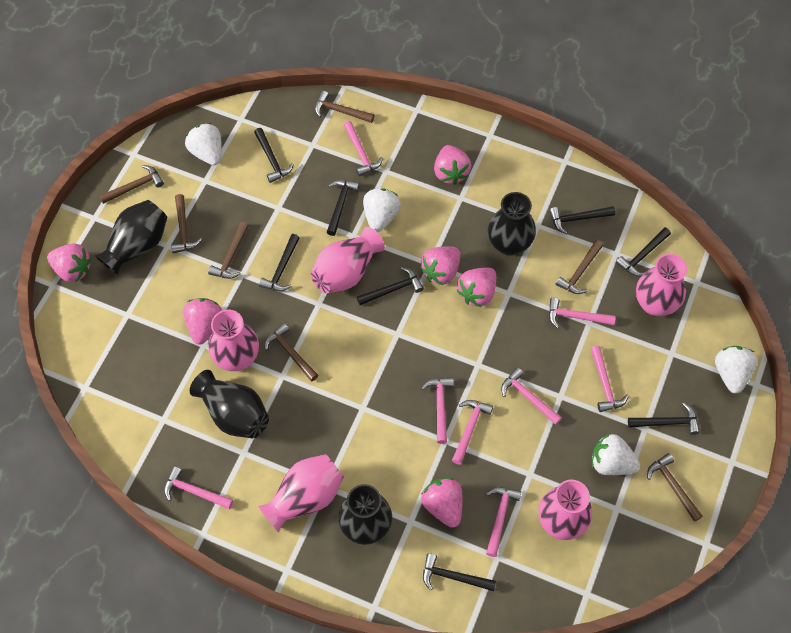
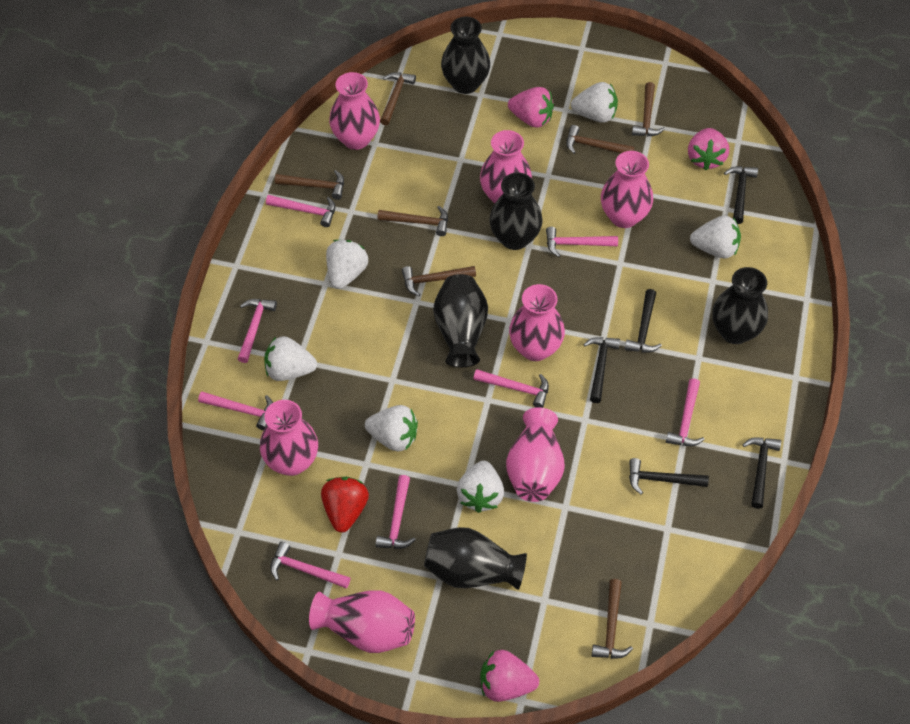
black hammer: [254,128,294,183] [259,234,300,291] [327,180,360,236] [357,267,424,305] [423,553,496,591] [549,206,615,234] [616,228,671,276] [628,403,700,435] = 8 -> [583,337,620,403] [625,289,662,353] [629,458,709,495] [724,166,758,224] [743,438,781,509] = 5
black vase: [95,200,167,275] [190,370,269,439] [338,484,392,545] [488,192,536,256] = 4 -> [424,527,527,590] [433,274,488,367] [441,17,490,94] [489,173,543,250] [712,267,768,344] = 5
pink strawberry: [47,243,91,282] [183,298,222,345] [420,246,460,285] [421,478,462,528] [434,145,471,185] [457,268,496,307] = 6 -> [480,650,539,702] [508,87,554,127] [688,128,729,170] = 3
pink vase: [208,310,259,371] [258,454,344,532] [311,227,385,293] [538,480,592,540] [636,254,687,316] = 5 -> [260,400,318,476] [309,590,415,653] [329,72,380,150] [480,130,532,204] [506,407,565,502] [509,284,565,361] [601,151,653,228] = 7
red strawberry: none = 0 -> [321,477,369,532] = 1
white strawberry: [185,123,222,165] [363,188,401,232] [592,434,640,475] [715,346,757,394] = 4 -> [264,336,317,381] [326,240,368,289] [365,405,418,451] [457,461,504,513] [571,82,618,123] [690,215,741,258] = 6

